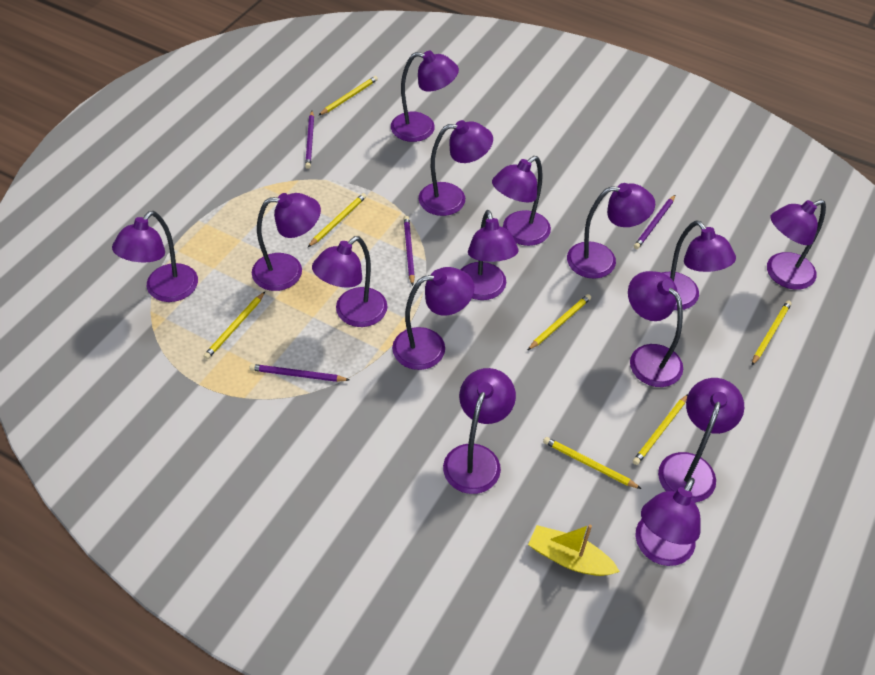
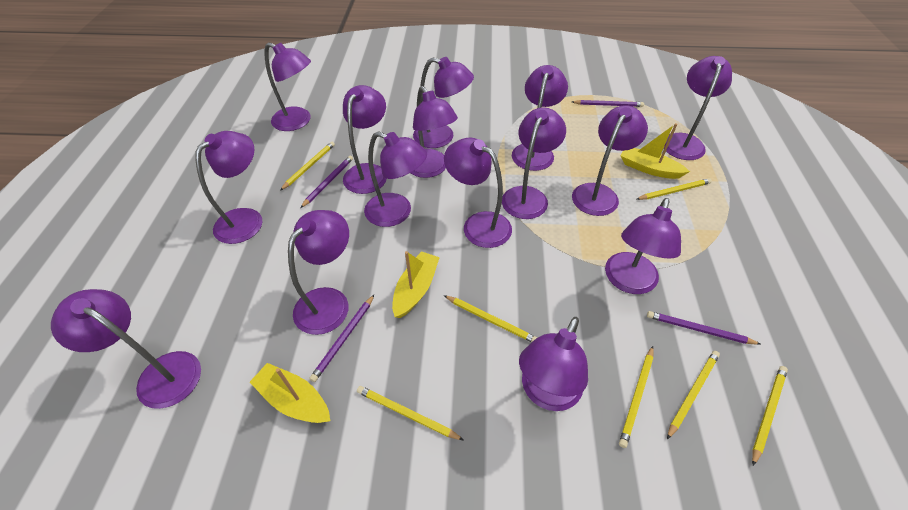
yellow boat: [528,525,620,576] = 1 -> [249,363,330,423] [392,251,440,318] [621,123,690,179] = 3

